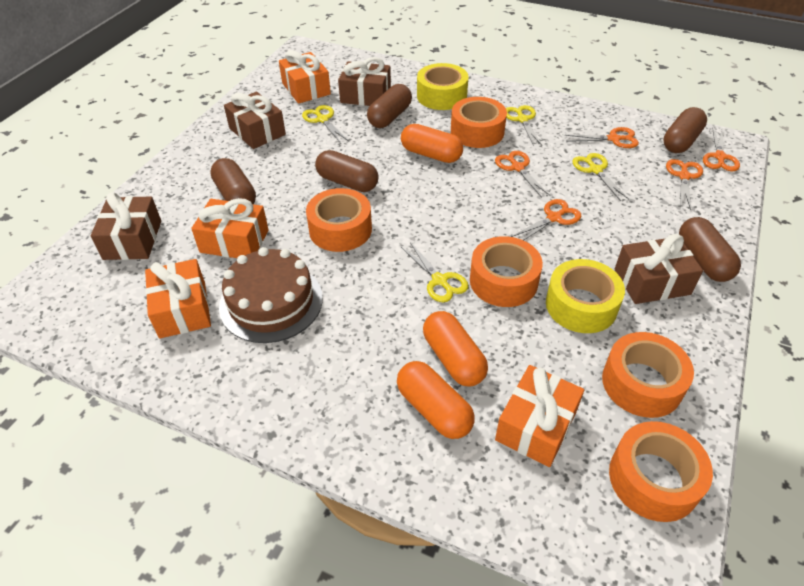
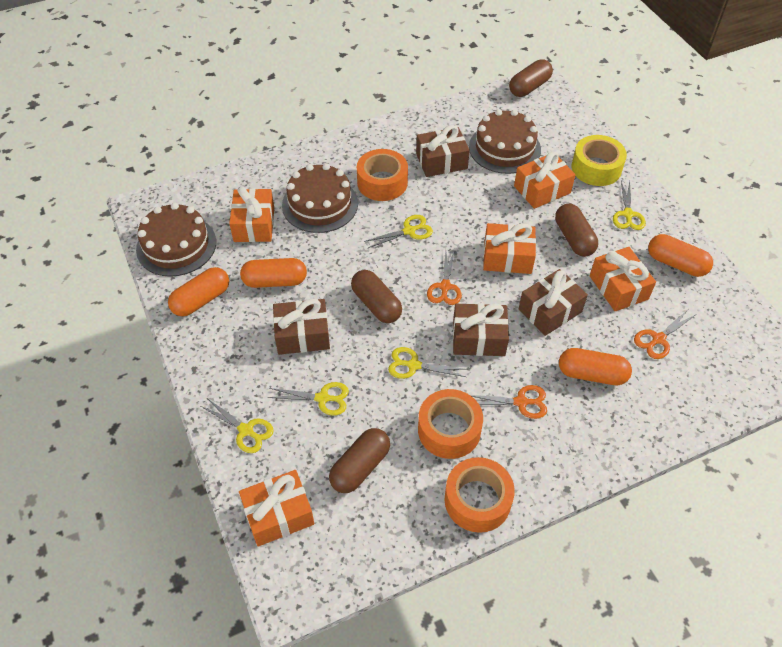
brown cake: [219,247,323,343] = 1 -> [136,203,216,277] [282,163,358,233] [469,109,541,174] = 3
brown capsule: [210,158,256,204] [315,150,379,192] [367,84,412,128] [663,107,707,153] [679,217,741,282] = 5 -> [329,428,390,493] [351,270,402,323] [509,59,553,97] [555,204,598,257] = 4
orange capsule: [397,361,475,439] [401,124,463,163] [423,311,488,387] = 3 -> [168,267,229,316] [240,258,307,288] [559,348,632,385] [648,234,713,277] = 4
orange gift: [145,259,211,339] [191,198,269,258] [279,50,331,104] [495,365,584,467] = 4 -> [229,186,274,242] [239,470,314,547] [483,223,536,274] [514,152,576,209] [590,247,656,311] = 5
orange scissors: [495,151,550,198] [511,199,581,240] [565,127,639,148] [666,159,703,210] [703,128,740,171] = 5 -> [427,249,462,305] [470,385,547,419] [634,310,695,359] = 3
orange tape: [306,188,372,252] [451,97,507,148] [470,236,543,307] [602,332,694,418] [609,421,713,522] = 5 -> [357,149,408,201] [418,389,483,459] [445,457,515,533] = 3
yellow scissors: [302,105,348,142] [401,242,469,302] [506,105,542,146] [572,153,629,201] = 4 -> [201,398,274,453] [268,382,349,415] [364,215,433,249] [388,347,468,379] [613,181,646,230] = 5
yellow tape: [417,63,468,110] [546,259,625,333] = 2 -> [572,135,627,186] = 1

